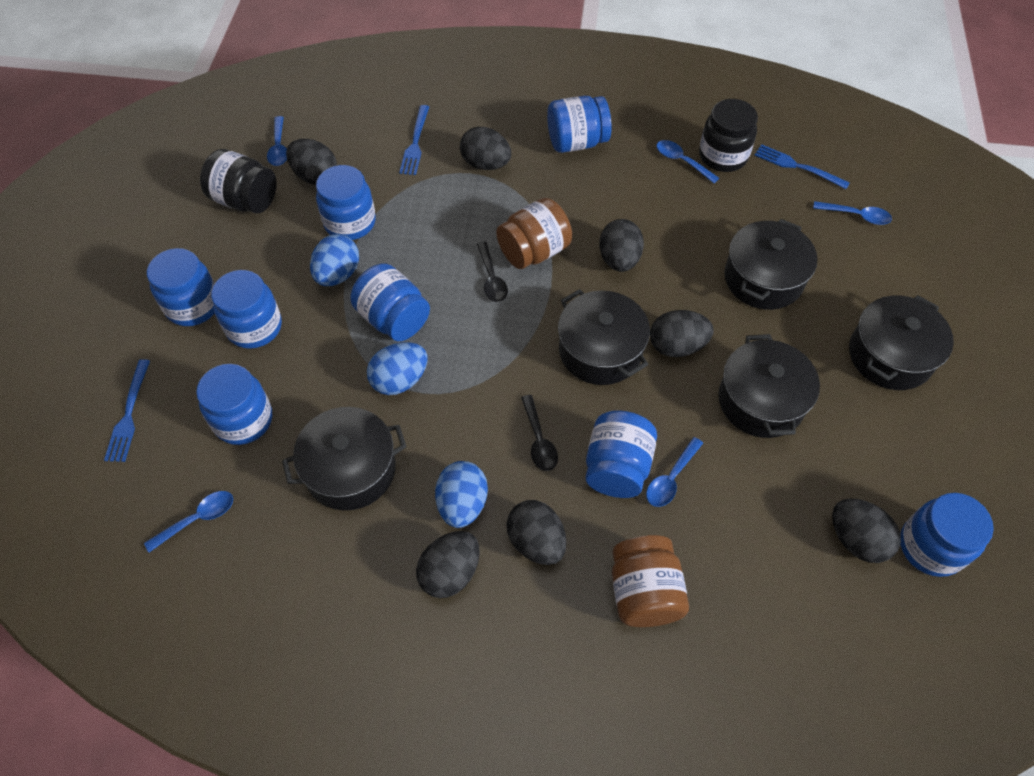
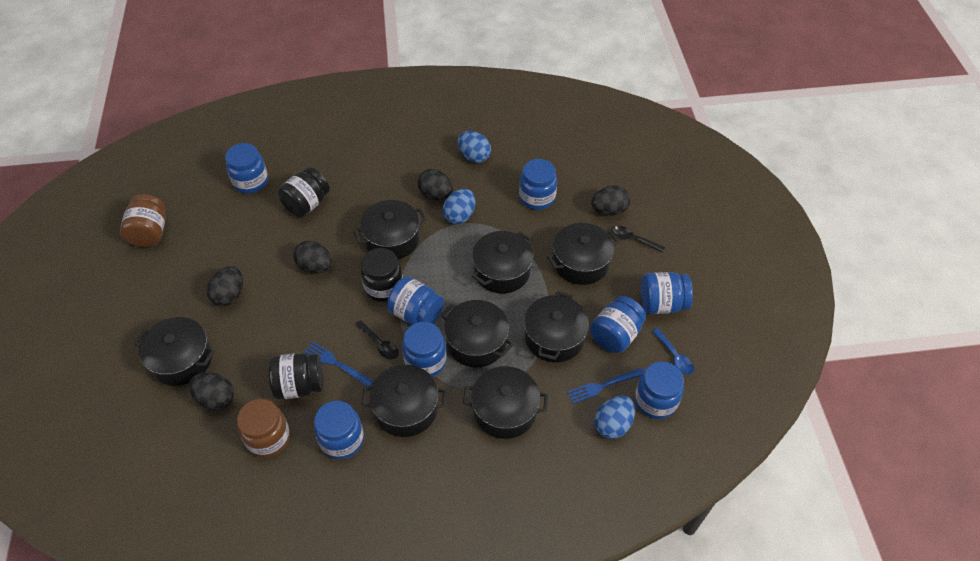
black egg: [286,139,337,185] [416,531,480,598] [460,127,511,170] [506,500,566,565] [599,219,644,272] [650,310,714,357] [832,498,901,563] = 7 -> [189,372,234,411] [207,266,243,307] [294,241,332,274] [418,169,453,200] [591,185,630,216] = 5
black jar: [200,149,277,213] [699,99,758,172] = 2 -> [268,353,323,400] [277,167,330,217] [361,248,403,302] = 3
black pot: [282,407,407,510] [558,289,650,385] [718,334,820,438] [724,219,817,310] [849,295,954,390] = 5 -> [135,317,215,386] [353,200,426,260] [362,365,447,437] [441,300,513,367] [463,366,548,439] [472,231,533,293] [524,291,589,362] [547,223,619,285] = 8
blue fork: [104,359,150,462] [399,105,429,175] [754,144,850,189] = 3 -> [304,342,374,387] [567,368,644,404] = 2
blue spoon: [144,491,233,552] [267,116,287,166] [646,437,703,507] [657,140,719,183] [813,201,892,225] = 5 -> [652,328,694,375] = 1

